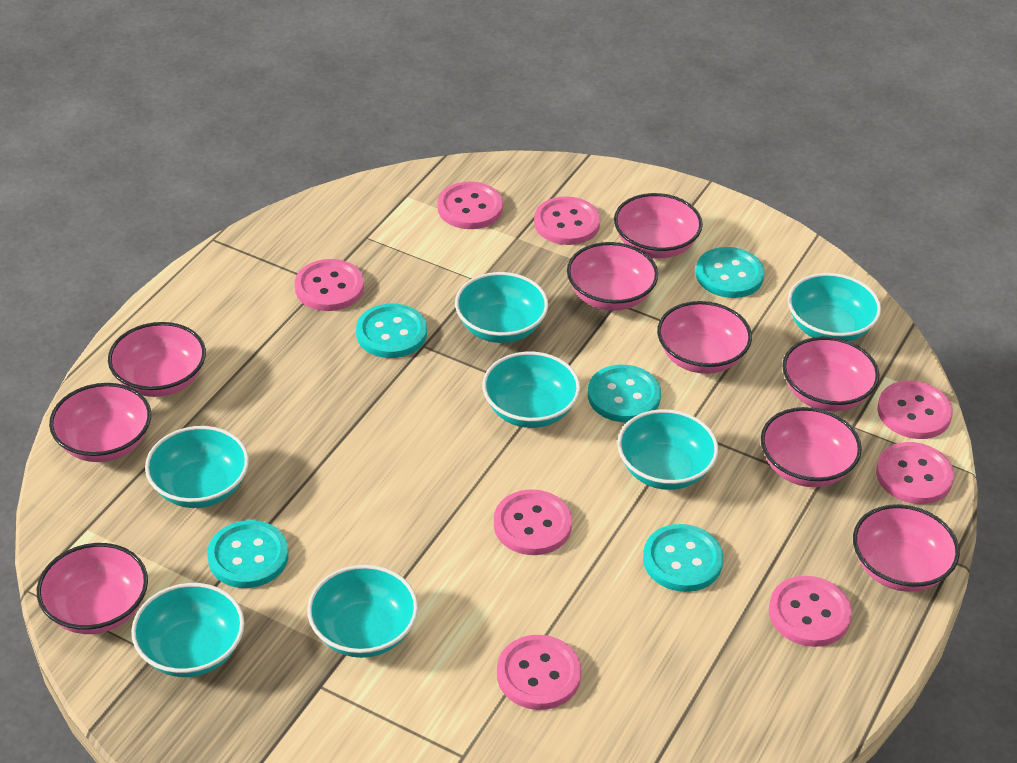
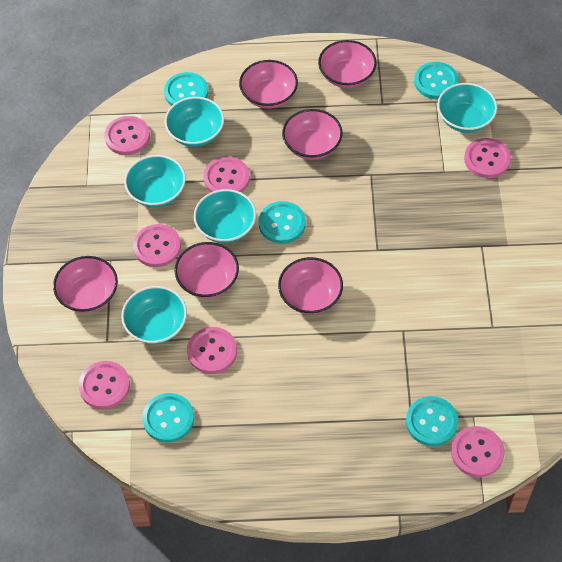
pink bowl: [37,543,148,634] [49,383,151,462] [108,322,206,397] [567,242,658,311] [614,193,703,258] [657,301,752,374] [761,407,862,487] [782,337,879,411] [853,504,960,592] = 9 -> [53,256,118,313] [175,242,239,298] [239,60,298,109] [278,257,343,315] [282,109,343,160] [318,40,377,88] = 6
pink button: [295,259,364,311] [437,182,503,229] [494,489,572,555] [497,635,582,710] [534,196,600,245] [769,576,852,647] [876,442,954,504] [877,381,953,439] = 8 -> [79,361,130,409] [104,116,150,155] [133,224,181,267] [187,327,237,374] [203,157,250,193] [451,426,505,477] [464,138,511,178] = 7
turquoise bowl: [131,583,244,677] [145,426,249,508] [307,565,418,658] [455,272,548,343] [482,352,580,428] [618,409,718,490] [788,273,881,342] = 7 -> [121,286,187,344] [124,155,186,207] [165,97,224,147] [194,189,256,243] [437,83,497,133] = 5

